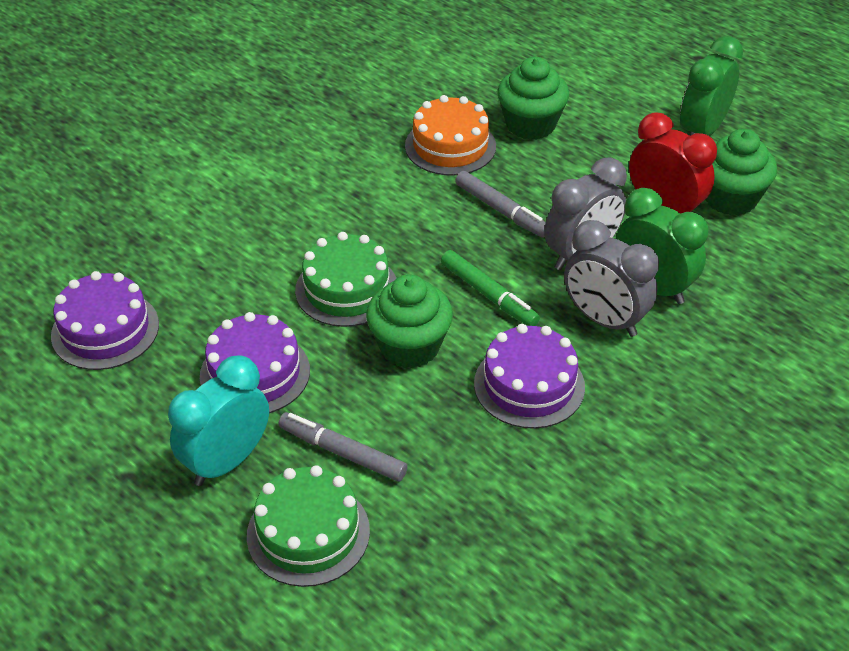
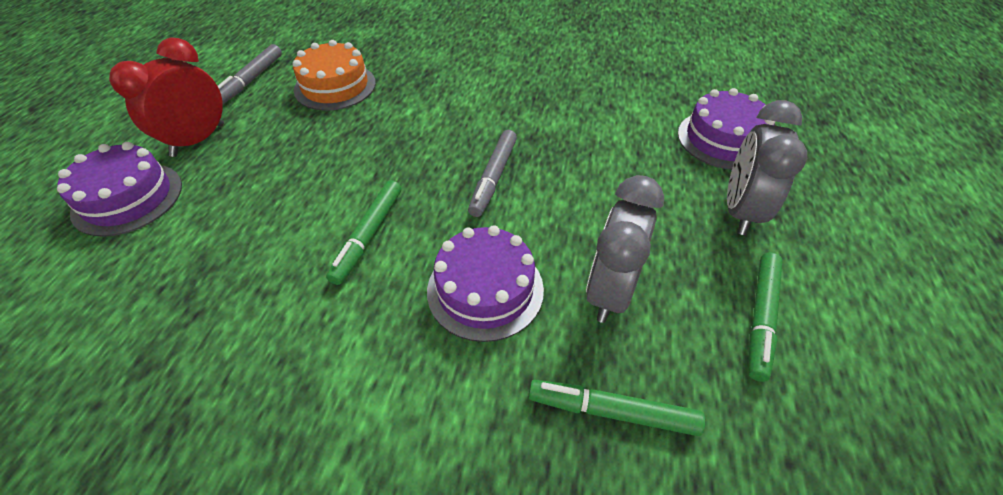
green cake: [247,465,370,587] [295,232,397,327] = 2 -> none = 0
green clock: [616,188,709,304] [680,36,743,136] = 2 -> none = 0
green cupcake: [366,274,453,368] [498,57,569,140] [705,129,777,216] = 3 -> none = 0
green marker: [441,250,540,326] = 1 -> [326,180,401,285] [528,380,705,436] [748,252,783,382] = 3
turquoise clock: [168,355,269,486] = 1 -> none = 0

